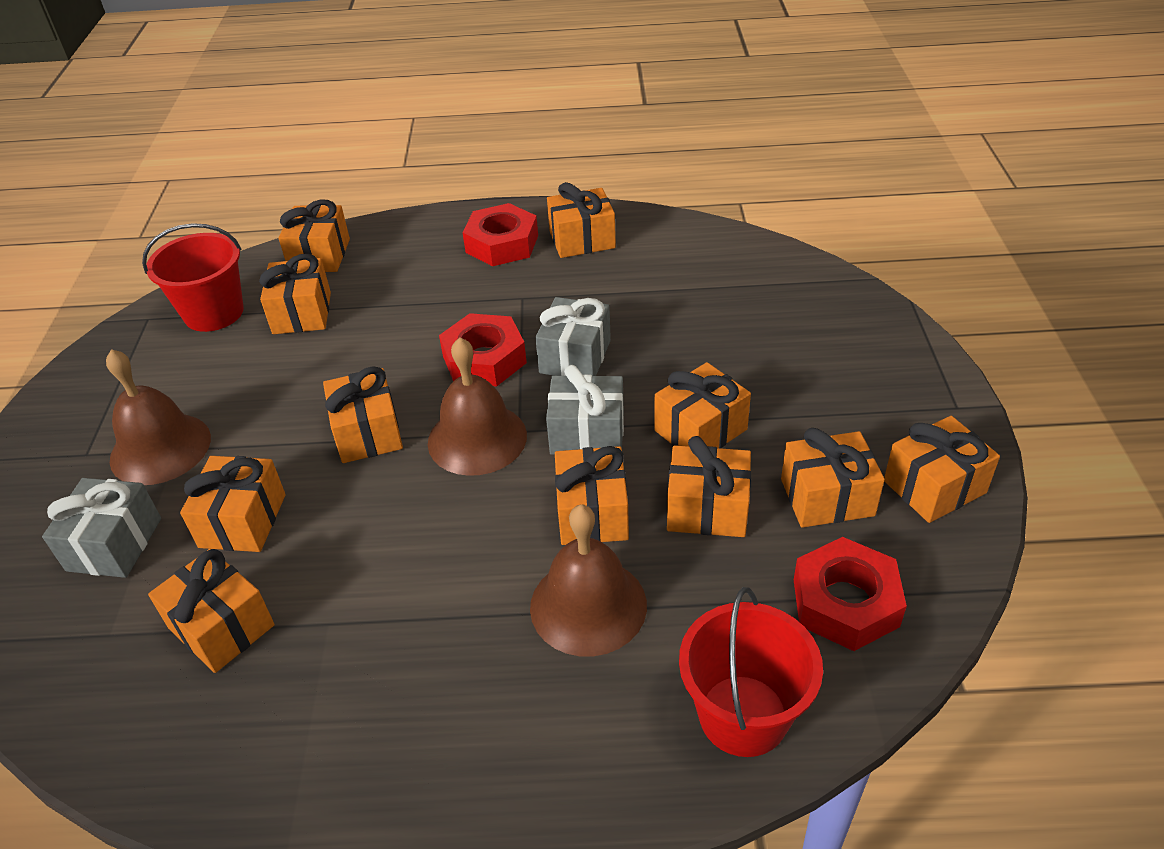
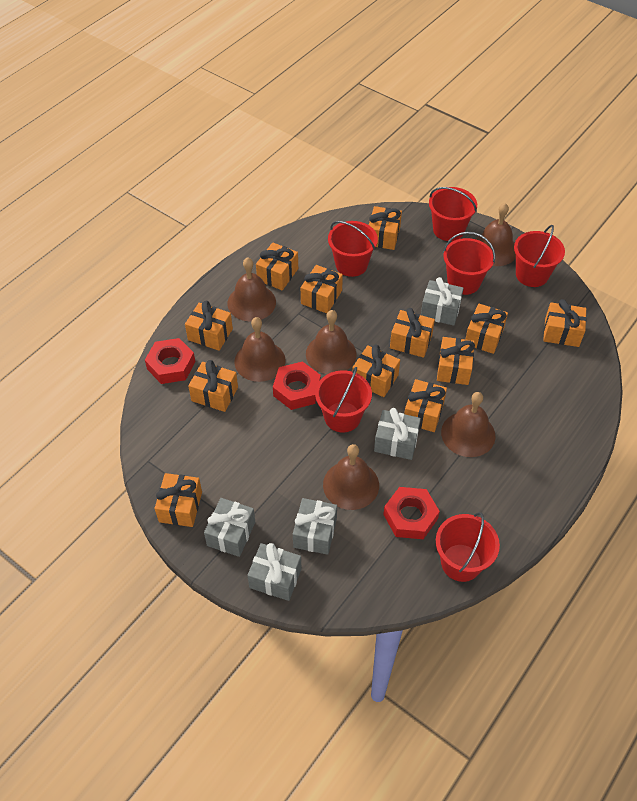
brown bell: [106,349,211,485] [428,337,527,476] [530,504,647,656] = 3 -> [228,257,276,321] [234,317,286,382] [306,310,357,374] [323,444,379,510] [441,392,495,457] [475,203,516,266] = 6
grey gift: [42,478,161,578] [535,297,611,376] [546,365,624,455] = 3 -> [204,498,255,557] [247,543,302,601] [293,498,337,555] [374,408,421,460] [421,277,464,326] = 5
orange gift: [148,549,275,673] [180,456,286,552] [259,254,331,334] [278,200,350,272] [323,366,403,463] [547,182,616,258] [555,446,629,545] [654,362,751,448] [667,436,751,537] [781,428,885,528] [884,416,1000,523] = 11 -> [154,473,202,527] [185,300,233,351] [188,360,238,412] [256,242,298,290] [301,265,343,314] [352,345,400,397] [369,206,402,250] [390,308,435,358] [404,379,447,432] [437,337,475,385] [465,304,508,354] [543,299,587,347] = 12
red bucket: [142,223,244,332] [679,587,823,757] = 2 -> [315,367,372,433] [328,221,378,277] [429,187,477,241] [436,512,500,582] [443,232,495,295] [514,225,565,287] = 6

